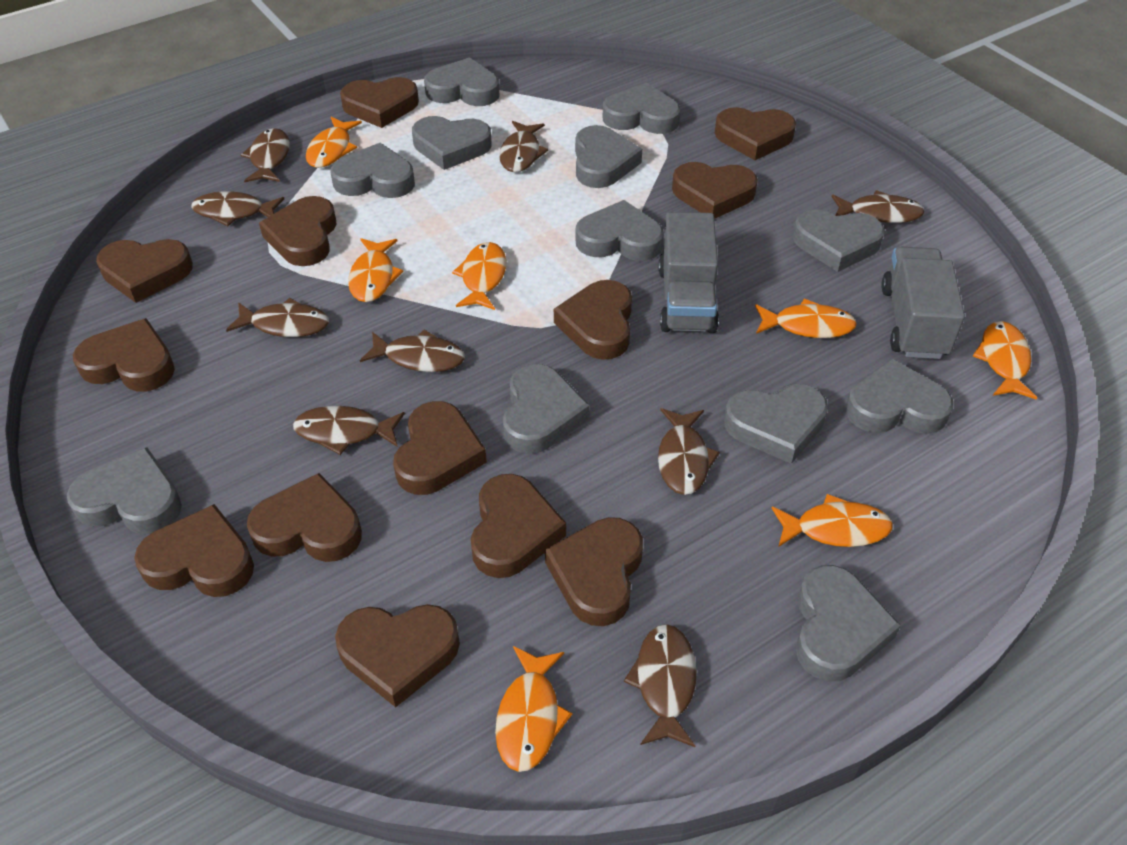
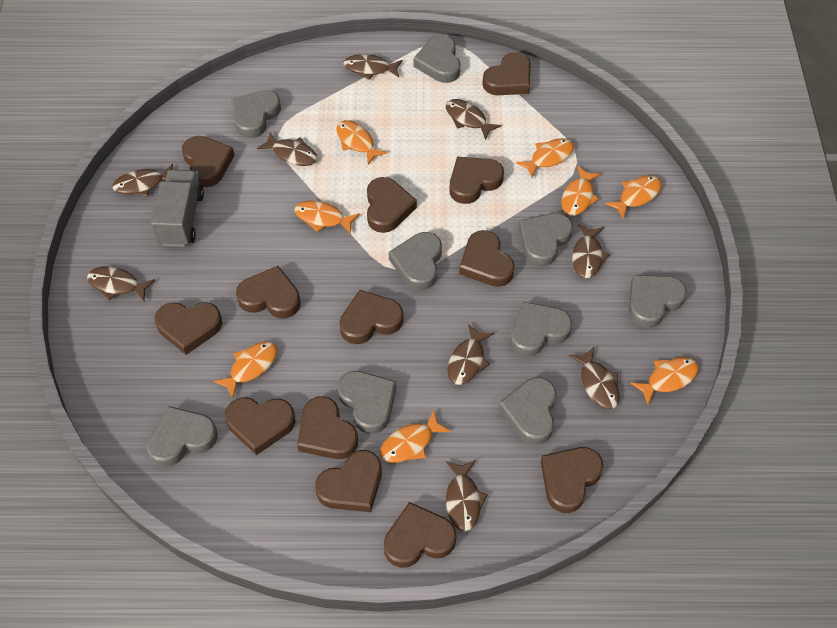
grey heart: [67,447,182,534] [330,143,415,198] [412,116,492,170] [424,57,499,106] [503,364,590,454] [575,125,642,188] [576,200,664,261] [603,83,681,134] [724,384,828,464] [792,209,885,272] [796,565,901,681] [846,358,953,434] = 12 -> [147,406,218,467] [231,90,281,138] [337,371,396,434] [389,232,442,290] [413,35,461,83] [498,377,557,445] [510,302,572,357] [519,213,573,267] [629,275,687,328] = 9
grey truck: [658,212,719,333] [881,247,965,359] = 2 -> [151,170,204,247] = 1
orange fish: [306,117,362,168] [348,238,404,302] [452,242,507,310] [495,646,572,772] [755,299,857,338] [772,494,893,547] [973,321,1037,400] = 7 -> [213,342,277,399] [294,201,360,234] [336,120,387,165] [380,409,451,463] [516,138,574,178] [561,166,601,216] [605,175,662,219] [631,357,699,405] = 8

